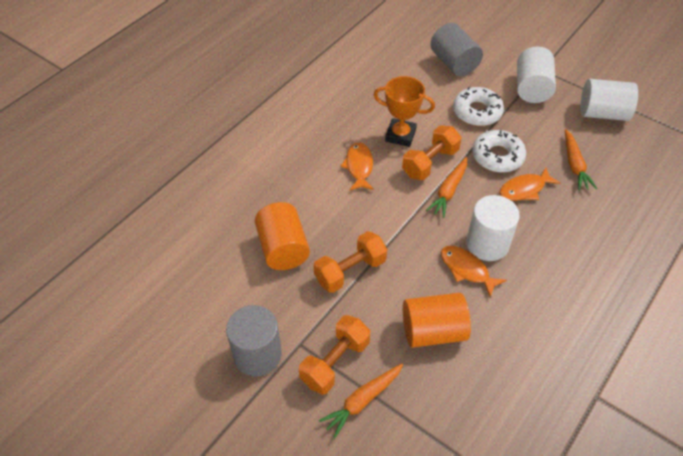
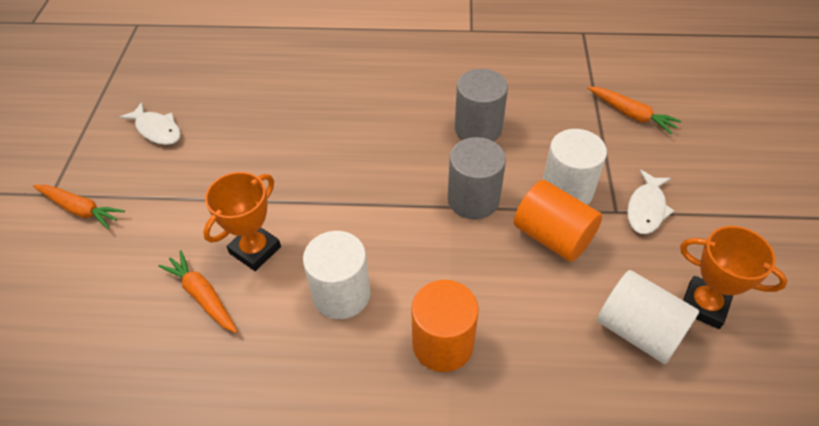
orange dumbbell: [299,315,370,395] [313,231,387,293] [402,125,461,180] = 3 -> none = 0
orange fish: [341,142,374,191] [441,246,506,297] [499,167,560,201] = 3 -> none = 0
orange trophy: [374,76,435,147] = 1 -> [203,172,281,271] [680,226,787,329] = 2
white donut: [453,87,504,126] [472,130,526,173] = 2 -> none = 0
white fish: none = 0 -> [119,102,181,145] [627,169,675,234] = 2

